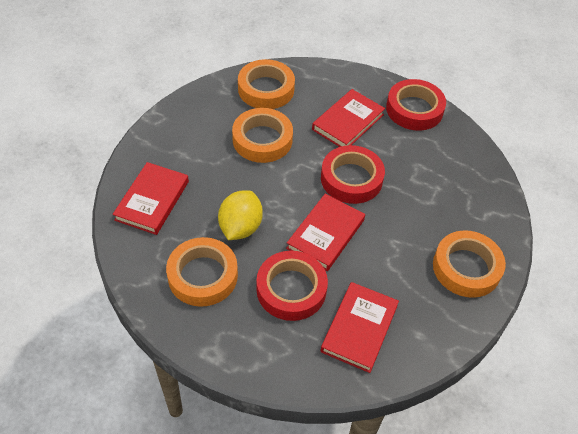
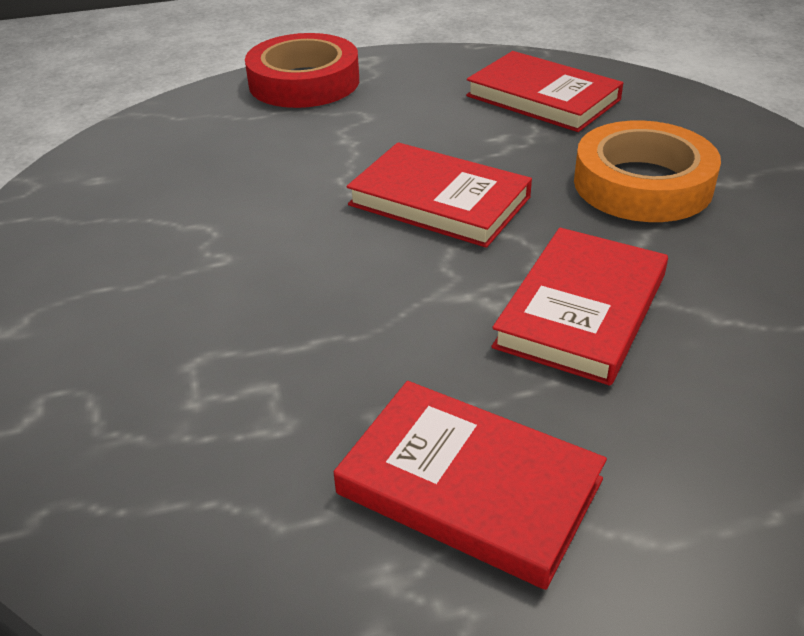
orange tape: [166,237,238,307] [232,108,293,163] [238,59,295,109] [433,230,506,298] = 4 -> [574,120,721,222] = 1
red tape: [256,251,328,321] [321,145,385,204] [386,79,446,131] = 3 -> [245,33,359,108] = 1
yellow lemon: [218,190,263,240] = 1 -> none = 0

